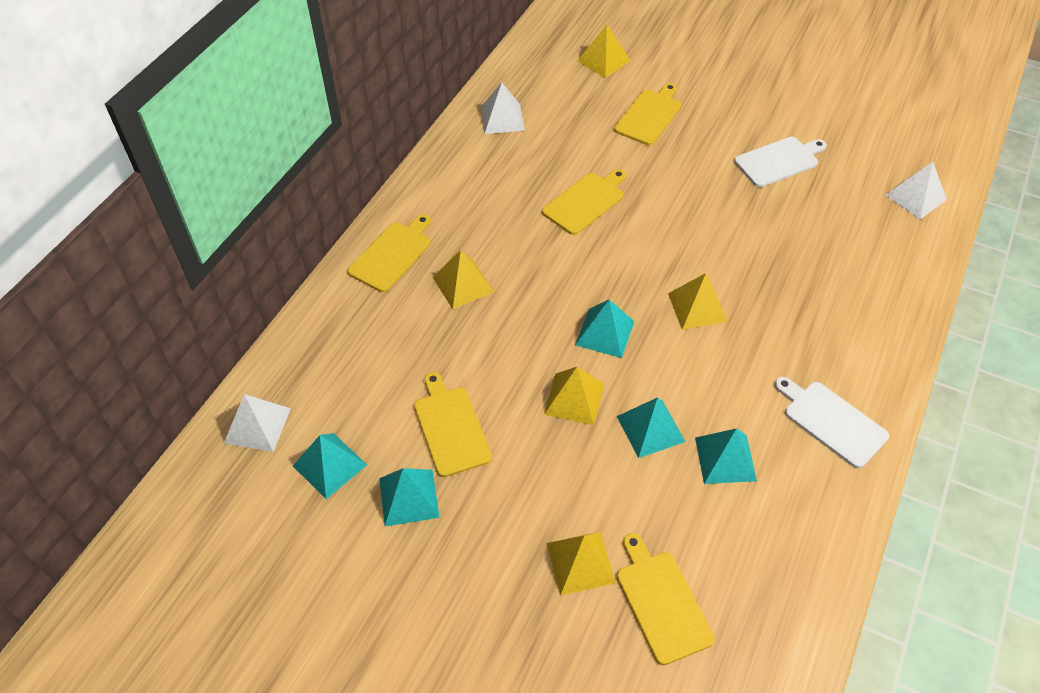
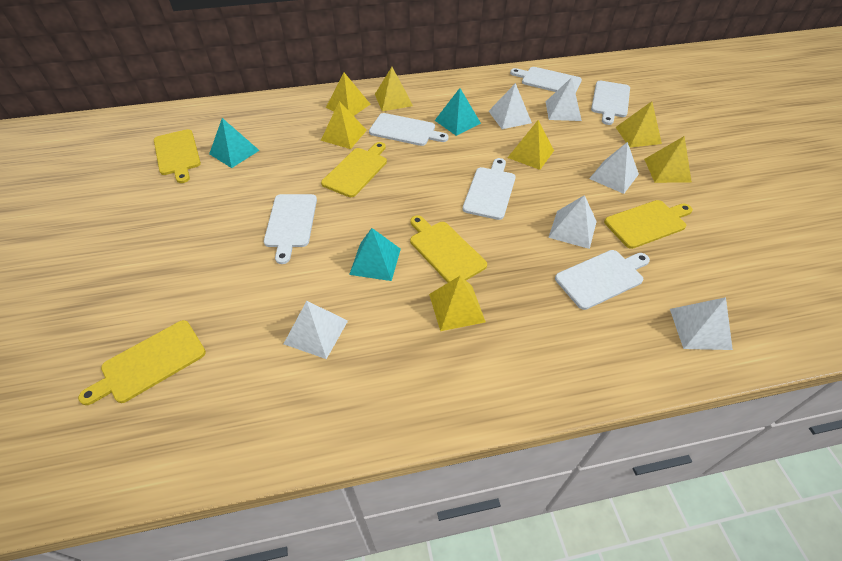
turquoise pyramid: [293,433,367,499] [380,468,439,527] [575,300,635,358] [617,397,686,458] [695,428,757,484] = 5 -> [209,118,260,168] [349,228,401,281] [435,88,481,136] = 3
white cutting board: [734,137,827,187] [774,377,889,468] = 2 -> [264,194,317,264] [369,113,449,146] [463,158,516,220] [510,67,582,93] [555,250,650,310] [591,81,630,125] = 6
white pyramid: [224,394,291,452] [481,82,525,134] [885,162,947,219] = 3 -> [284,301,348,359] [489,83,532,129] [546,77,582,121] [548,195,597,249] [589,142,639,194] [670,297,733,350] = 6
yellow pyramid: [433,250,494,309] [544,367,604,425] [547,532,616,596] [577,25,630,78] [668,273,728,330] = 5 -> [321,101,367,149] [326,73,370,116] [375,67,413,111] [429,276,486,331] [507,120,554,170] [616,101,662,147] [644,136,692,183] = 7

